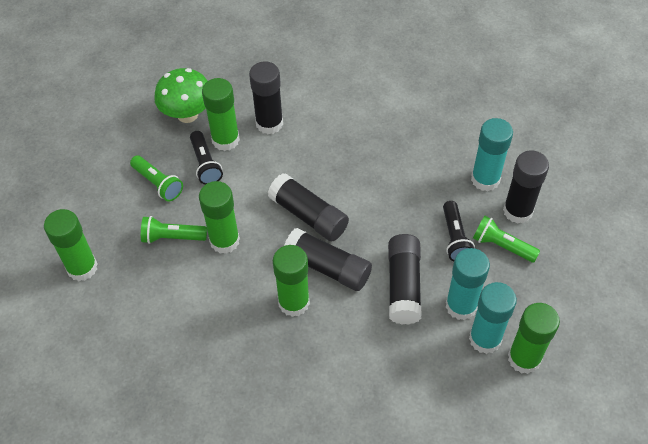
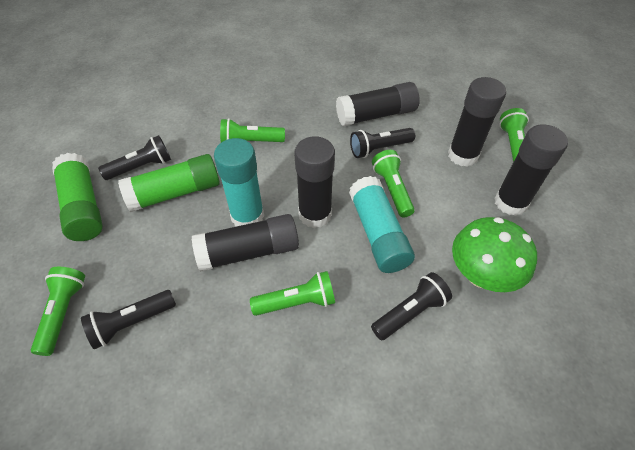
black flashlight: [190,131,223,185] [443,201,475,262] = 2 -> [81,290,176,349] [98,135,171,180] [350,128,415,158] [371,272,452,341] = 4
green flashlight: [130,155,183,201] [141,216,207,244] [473,216,540,263] = 3 -> [31,267,85,356] [220,118,285,142] [250,271,335,316] [372,150,415,217] [499,108,529,162] = 5
green glue stick: [44,209,98,281] [199,181,240,254] [202,78,240,151] [273,245,310,317] [508,303,560,374] = 5 -> [52,153,103,241] [118,154,220,212] = 2
turquoise glue stick: [446,248,490,320] [469,282,517,354] [471,118,513,192] = 3 -> [214,138,264,227] [349,176,415,273] = 2

